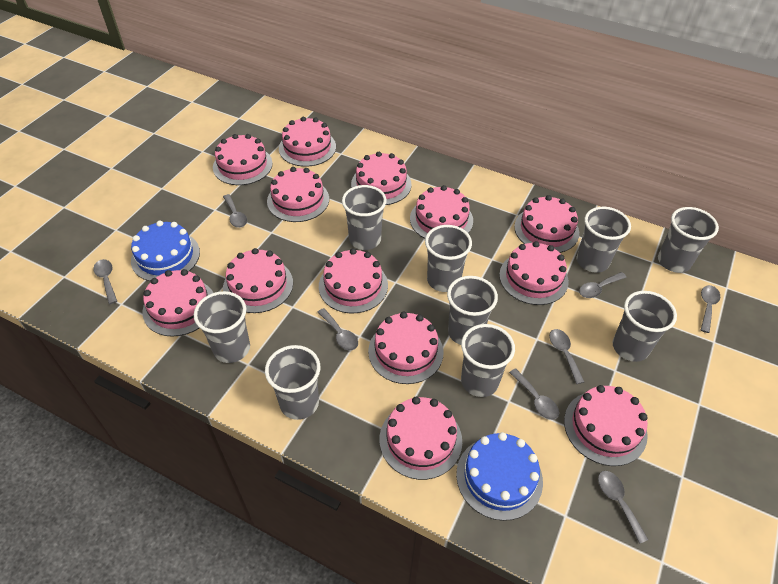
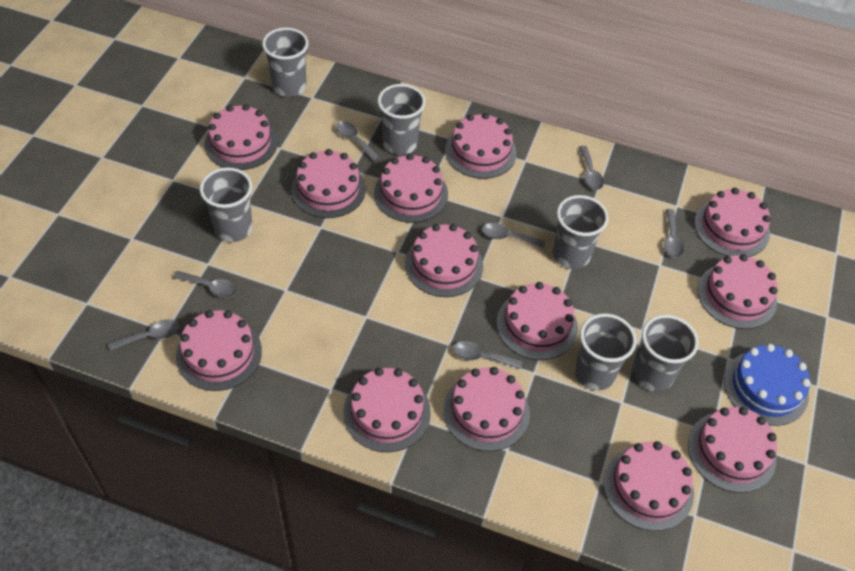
blue cake: [131,221,200,281] [456,432,543,521] = 2 -> [724,344,811,426] = 1
grey cup: [194,291,250,363] [265,345,320,420] [342,185,387,250] [425,225,472,292] [447,276,498,345] [461,324,515,397] [577,207,631,273] [613,291,677,362] [658,207,719,273] = 9 -> [200,168,253,242] [262,27,309,97] [378,84,426,155] [553,195,609,269] [575,313,637,391] [633,315,699,391] = 6
grey spoon: [93,259,117,304] [223,194,247,228] [318,308,358,350] [509,368,559,420] [549,329,584,384] [579,272,627,298] [598,471,648,544] [701,285,720,333] = 8 -> [108,319,180,351] [173,271,237,298] [336,121,380,161] [453,341,523,369] [482,223,545,248] [579,146,604,190] [664,209,684,258] = 7

